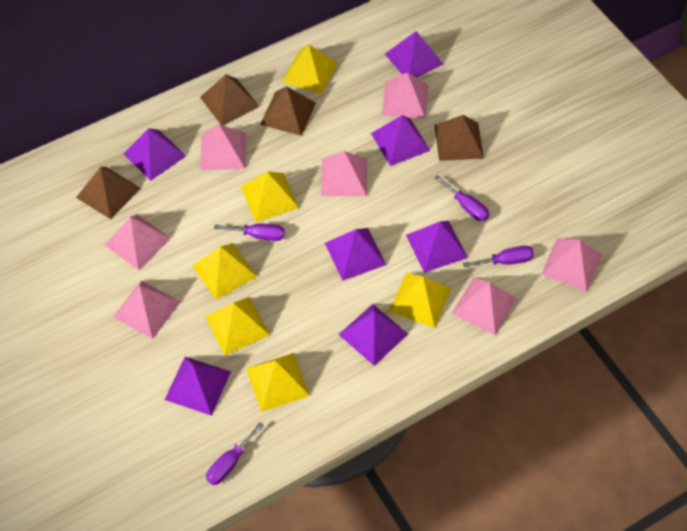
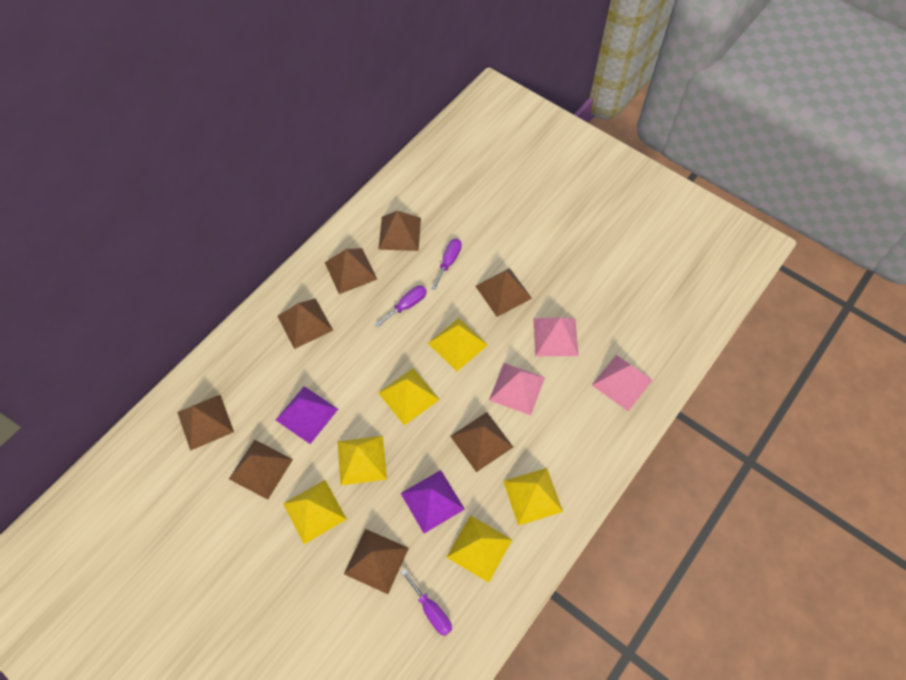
brown pyramid: [76,167,141,219] [200,75,259,125] [260,86,316,136] [434,115,484,161] = 4 -> [177,395,234,451] [229,440,293,500] [277,298,333,349] [325,248,377,294] [344,529,409,594] [378,211,421,251] [450,412,513,472] [475,268,532,317] = 8
pink pyramid: [105,214,171,270] [113,281,180,339] [200,125,246,170] [321,151,367,196] [382,72,429,119] [452,277,517,335] [541,238,602,292] = 7 -> [489,363,545,415] [533,317,578,356] [592,355,653,411] = 3
purple pyramid: [124,128,186,181] [165,357,231,416] [325,228,386,281] [339,304,408,366] [371,115,430,166] [385,31,443,78] [406,221,468,273] = 7 -> [276,386,338,444] [401,470,465,534] = 2
purple screwdriver: [206,422,264,485] [214,224,285,241] [434,175,489,221] [463,246,534,267] = 4 -> [375,285,427,327] [401,569,452,636] [431,239,462,290] = 3

